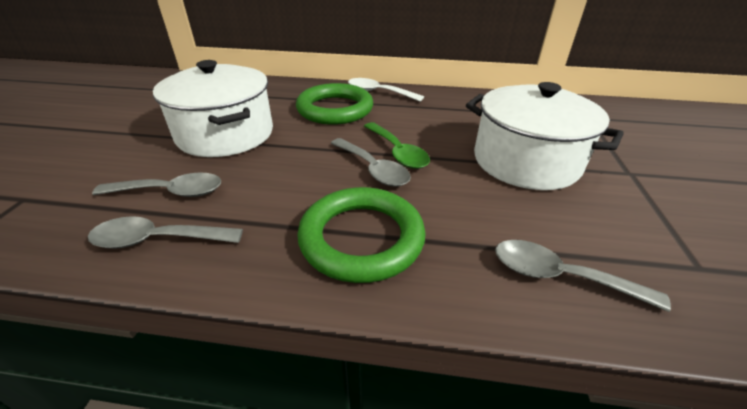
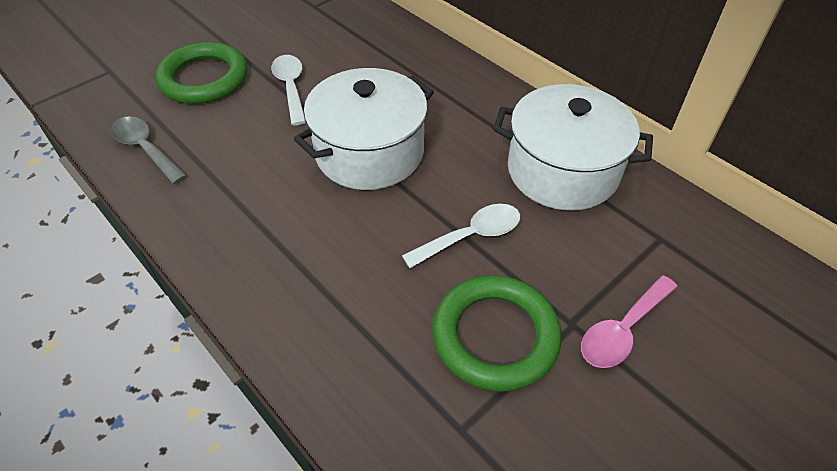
green spoon: [364,122,430,169] = 1 -> none = 0
grey spoon: [88,216,243,249] [92,172,221,197] [331,138,411,187] [495,240,671,312] = 4 -> [111,116,187,184] = 1
pink spoon: none = 0 -> [581,275,677,368] = 1
white spoon: [348,78,424,102] = 1 -> [271,55,306,125] [402,204,520,268] = 2

